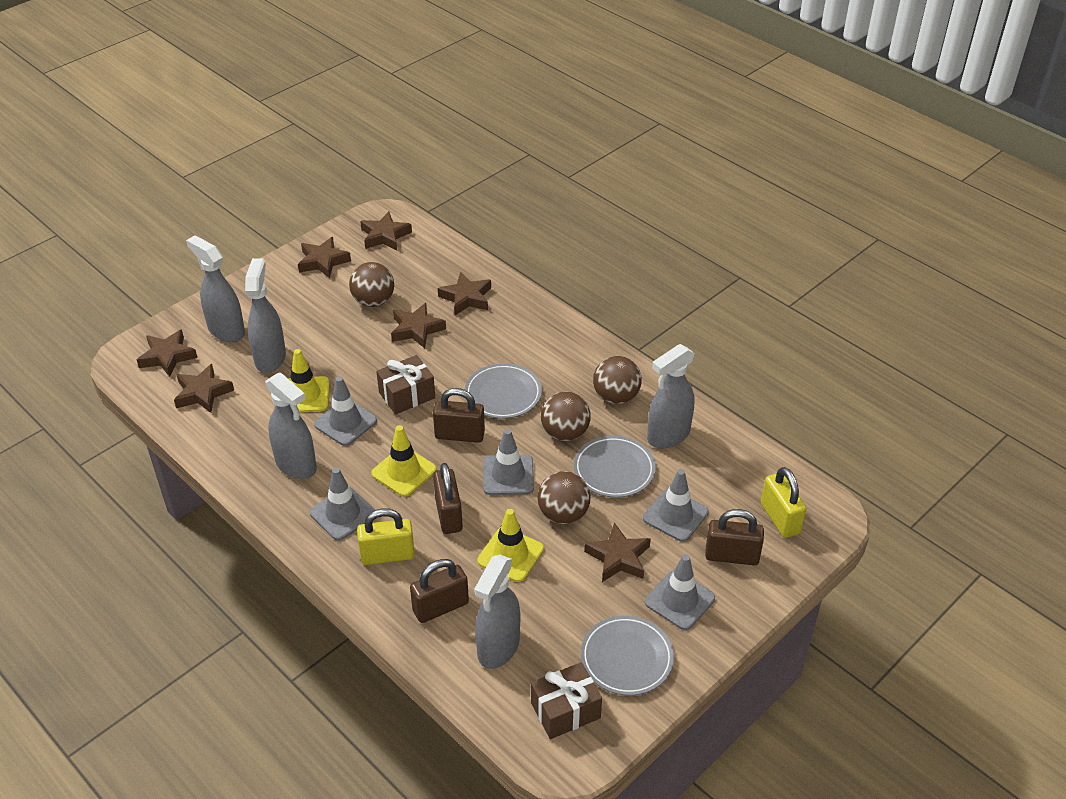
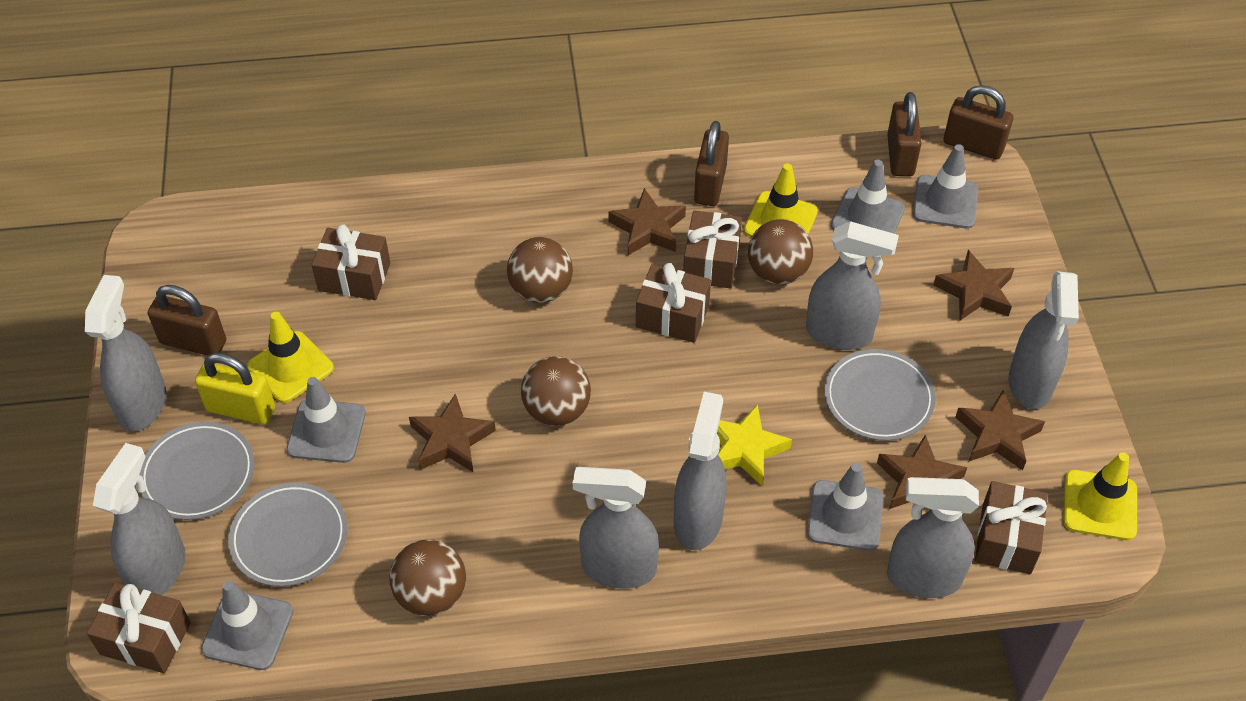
brown gift: [376,355,435,415] [531,662,602,739] = 2 -> [87,582,191,673] [311,224,390,300] [636,263,711,343] [683,210,742,289] [975,481,1048,574] = 5
brown star: [137,329,197,377] [174,364,234,413] [298,237,351,278] [360,211,412,250] [391,303,446,348] [438,272,491,315] [584,522,651,582] = 7 -> [409,393,496,473] [608,188,686,255] [877,435,967,509] [933,250,1014,320] [955,390,1045,470] = 5
grey spray bottle: [186,235,245,342] [245,258,286,373] [265,372,317,479] [474,555,520,669] [647,344,695,448] = 5 -> [85,275,166,432] [93,443,186,595] [573,467,659,589] [674,392,727,550] [806,221,899,350] [887,477,979,598] [1008,271,1079,409] = 7
yellow padlock: [357,508,415,565] [761,467,806,538] = 2 -> [195,353,275,424] = 1
yellow star: none = 0 -> [717,404,792,486] = 1

